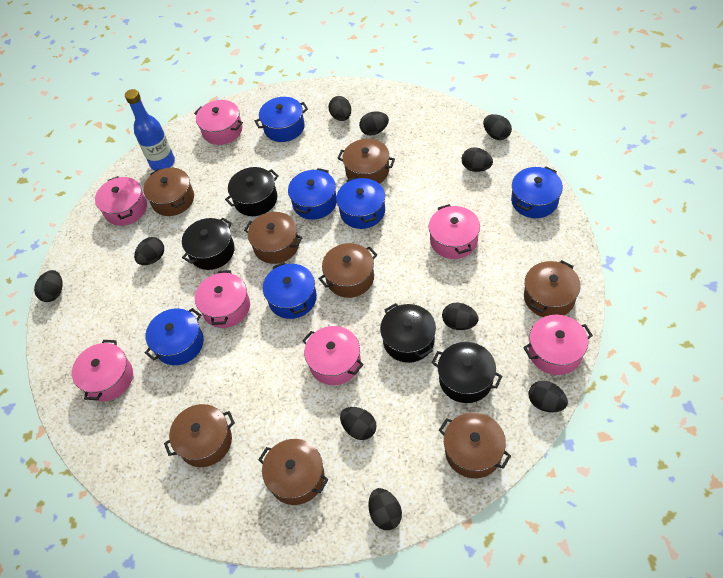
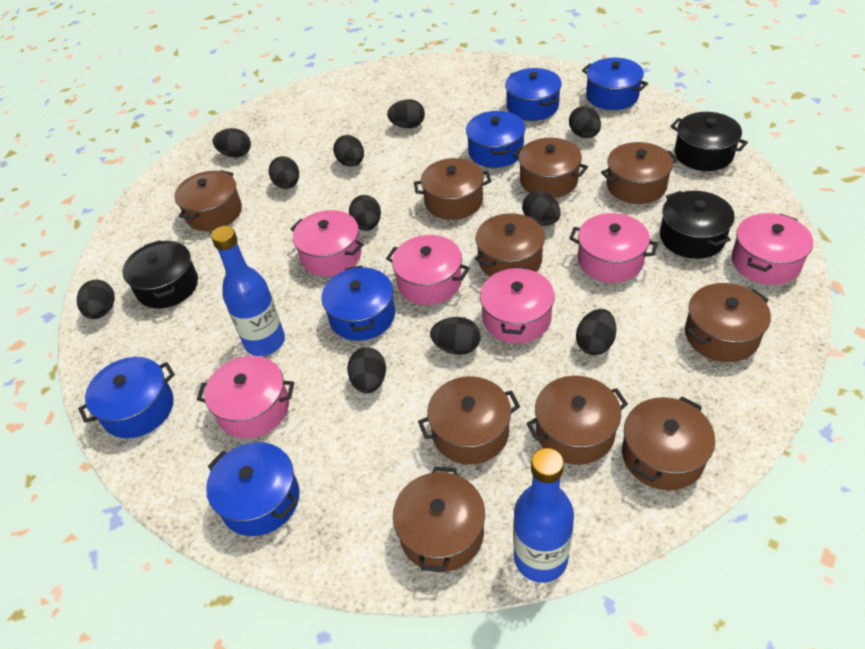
black egg: [34,270,63,302] [134,237,164,265] [329,96,351,121] [340,407,377,440] [359,112,389,136] [368,488,402,530] [442,303,479,330] [462,148,493,172] [483,114,512,140] [529,381,568,412] = 10 -> [77,280,115,319] [212,128,251,157] [269,156,299,189] [333,135,364,167] [347,347,386,394] [349,195,381,231] [387,99,425,128] [430,317,481,355] [522,191,561,226] [569,106,601,138] [576,309,617,355] = 11
black pot: [182,218,235,270] [225,167,279,216] [380,303,436,363] [432,342,502,403] = 4 -> [123,240,198,309] [660,191,735,259] [671,112,748,171] = 3
blue bottle: [125,89,175,171] = 1 -> [211,226,285,356] [513,448,574,583] = 2
brown pot: [143,168,194,216] [164,404,235,467] [244,212,303,264] [258,439,328,505] [319,243,377,298] [337,139,395,184] [439,412,511,478] [524,260,581,317] = 8 -> [174,170,242,231] [393,467,485,572] [414,158,492,220] [418,376,520,465] [475,213,545,277] [513,138,588,198] [526,376,628,465] [601,142,678,204] [622,396,715,490] [685,283,771,362] = 10
pink pot: [72,340,133,401] [95,176,147,226] [194,100,243,145] [195,270,250,328] [302,326,364,385] [429,204,480,259] [523,315,593,375] = 7 -> [197,356,294,439] [291,210,364,276] [386,235,470,305] [480,266,555,343] [569,213,658,283] [732,213,813,285] = 6

